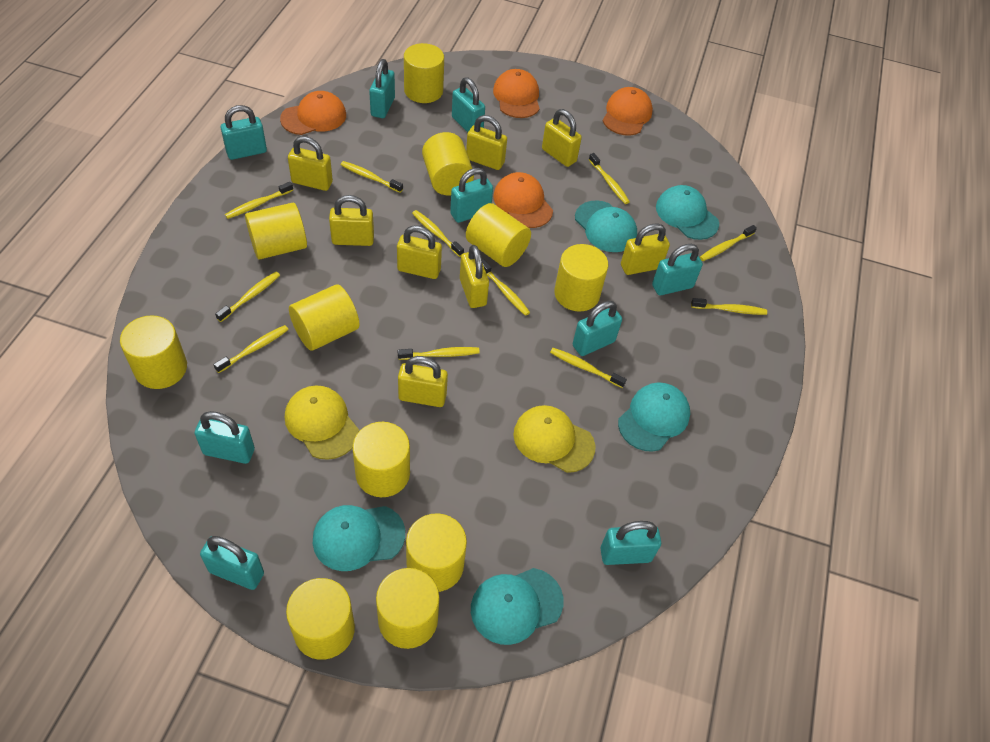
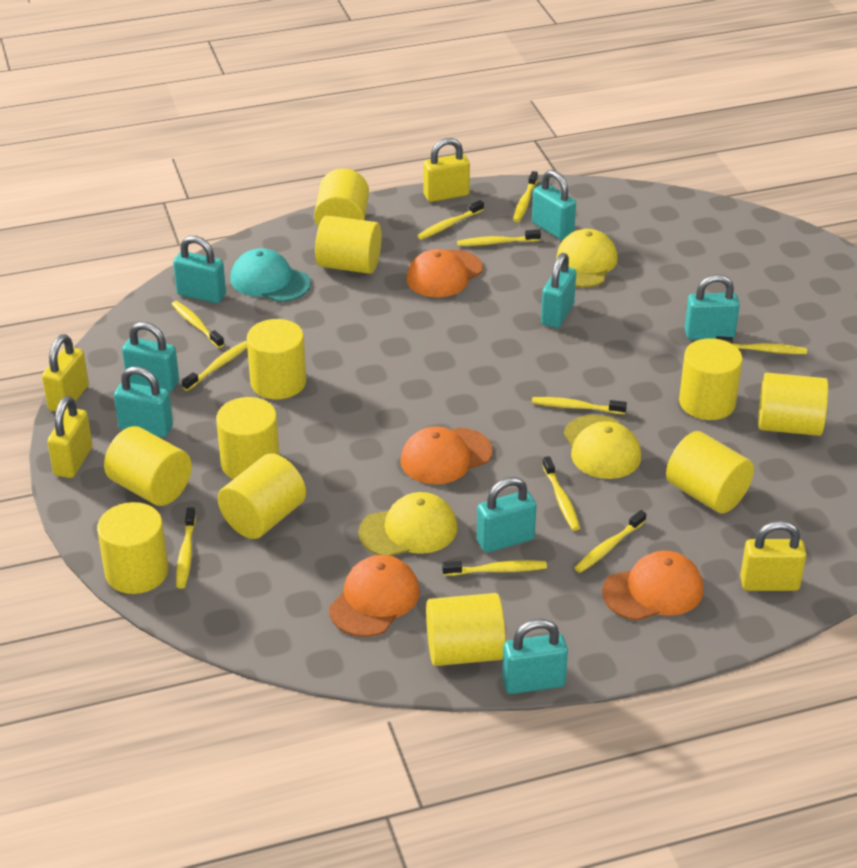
turquoise cap: [313,505,405,571] [471,568,564,645] [575,200,637,252] [618,382,690,452] [656,185,719,240] = 5 -> [230,248,311,302] = 1
turquoise padlock: [194,411,255,464] [200,536,264,590] [221,105,267,160] [369,59,395,118] [450,168,493,223] [452,77,485,132] [573,301,622,356] [600,521,661,565] [652,244,703,295] = 9 -> [114,366,173,437] [122,322,179,392] [173,236,226,303] [477,477,537,553] [502,619,568,694] [532,170,576,240] [541,253,576,328] [685,274,740,340] = 8
yellow cap: [285,386,359,460] [513,405,595,473] = 2 -> [358,492,458,556] [556,229,618,288] [564,415,641,479] = 3
yellow padlock: [288,136,333,191] [329,195,374,246] [397,225,442,279] [398,356,448,407] [460,245,489,308] [466,115,507,170] [542,109,582,167] [621,224,670,275] = 8 -> [42,334,89,412] [47,396,92,478] [423,138,470,202] [740,521,806,591] = 4

